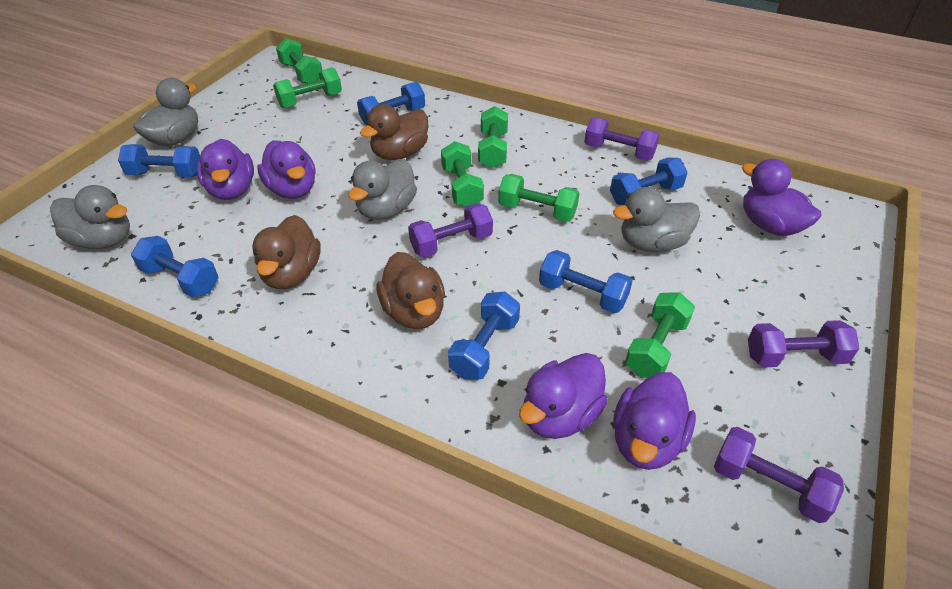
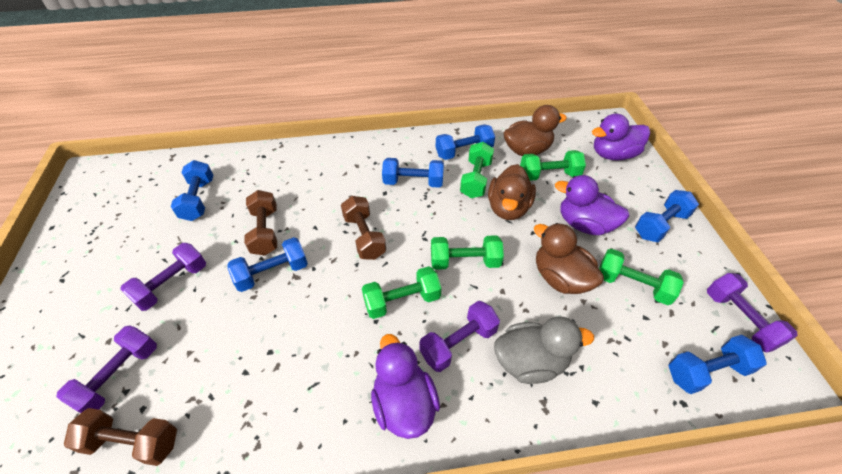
brown dumbbell: none = 0 -> [64,408,177,466] [244,190,277,256] [341,196,386,260] = 3
green dumbbell: [273,67,342,108] [276,38,322,83] [441,141,484,207] [478,106,508,168] [498,174,580,222] [625,292,695,378] = 6 -> [362,266,441,319] [431,235,504,270] [460,142,494,198] [520,150,586,181] [599,249,684,305] = 5
grey duck: [50,185,130,249] [133,78,198,146] [348,159,417,220] [613,187,700,252] = 4 -> [494,317,594,384] = 1
purple duck: [197,139,254,200] [257,140,316,199] [519,353,608,439] [613,372,696,470] [742,159,822,236] = 5 -> [371,334,440,439] [555,175,629,235] [592,113,650,161] = 3

